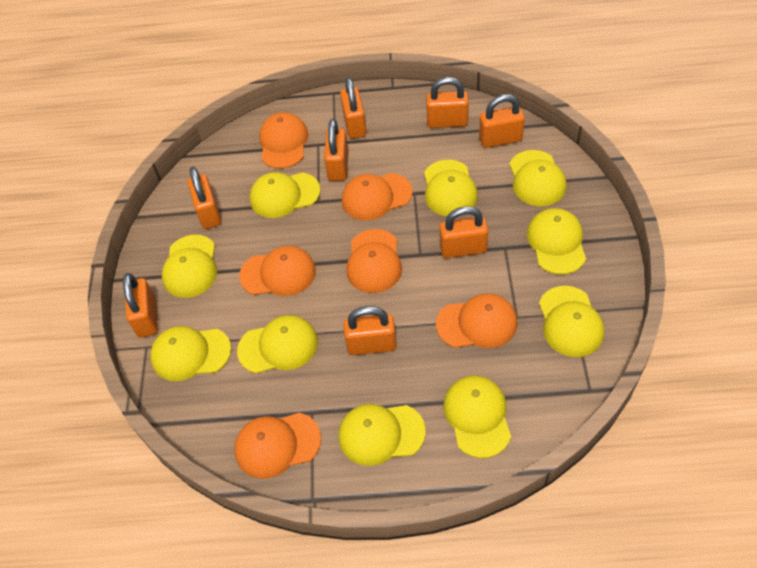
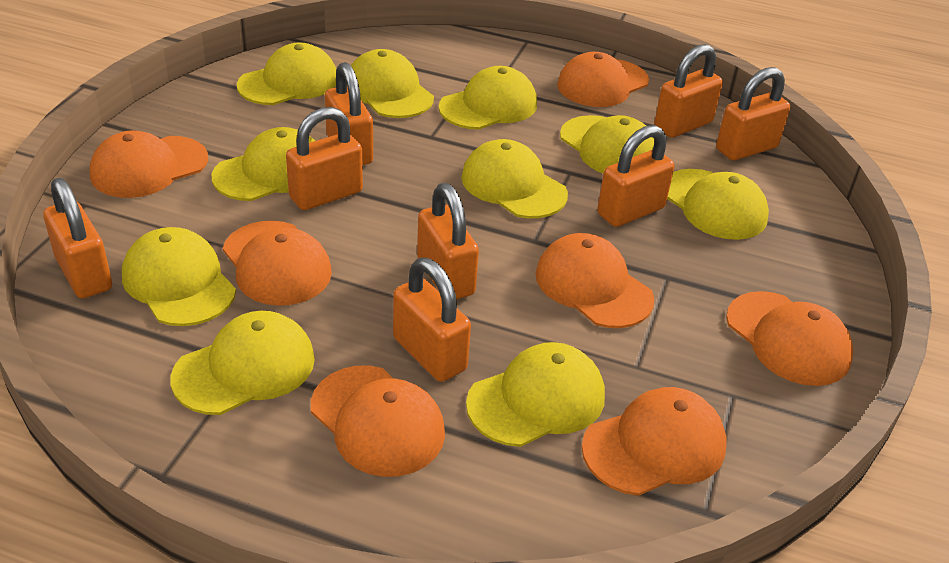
orange cap: [234,413,321,479] [239,246,316,296] [259,112,308,169] [342,173,413,220] [346,229,402,293] [436,293,517,348] = 6 -> [90,130,208,198] [223,221,332,306] [311,366,445,477] [535,233,654,328] [557,52,649,107] [582,387,726,496] [726,291,853,386] = 7

